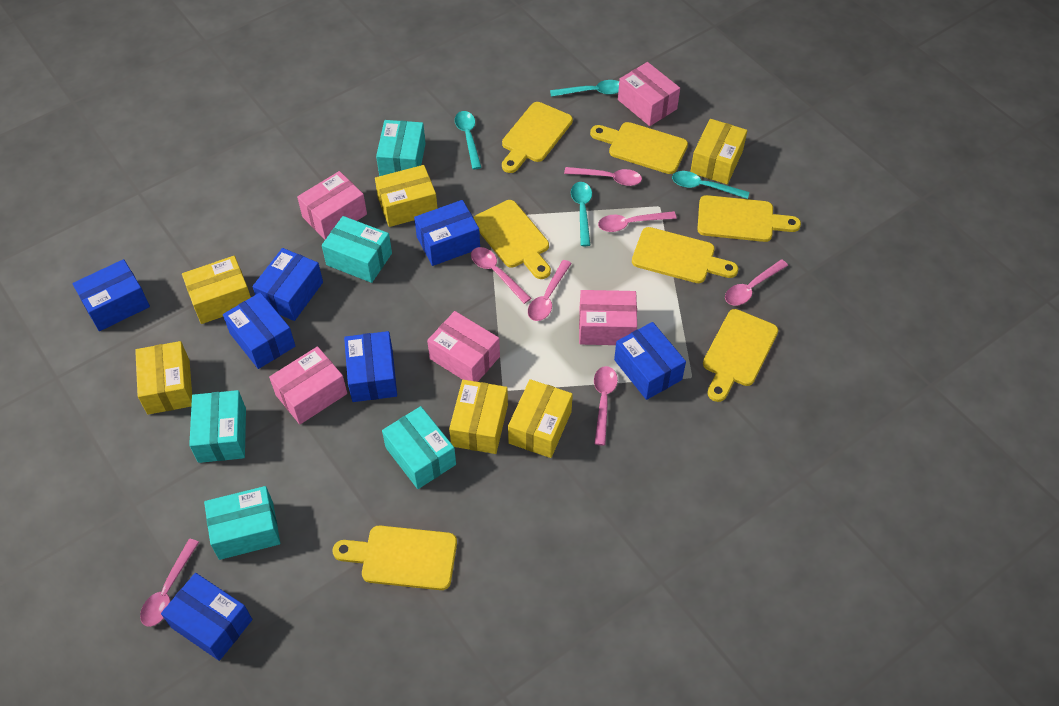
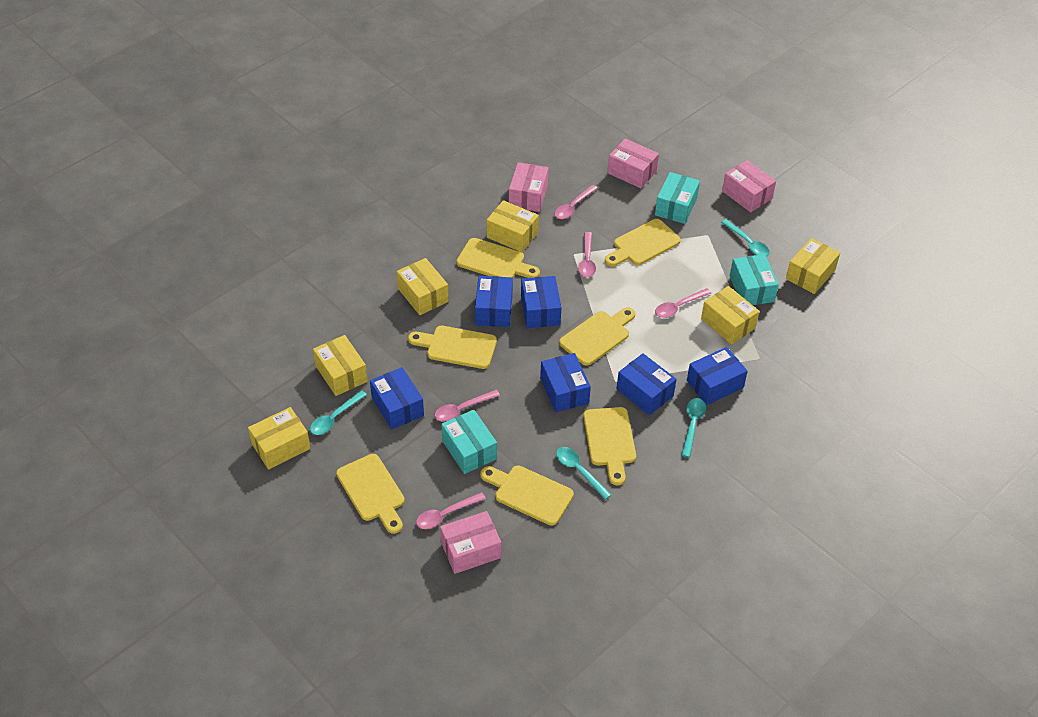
blue box: [72,259,150,331] [161,573,252,661] [223,292,295,369] [252,248,323,321] [344,331,397,402] [414,200,480,266] [614,322,686,400] = 7 -> [370,367,424,430] [475,276,513,327] [521,276,561,328] [540,353,591,412] [617,353,677,415] [687,347,748,405] = 6
pink box: [269,346,347,424] [297,171,367,240] [427,311,500,382] [579,290,637,345] [618,62,680,126] = 5 -> [440,511,501,574] [509,162,549,212] [607,139,659,188] [722,160,776,213] = 4
pink spoon: [140,539,199,627] [471,247,531,304] [528,260,572,321] [564,167,642,186] [594,366,618,445] [598,211,677,232] [725,259,788,306] = 7 -> [416,492,486,529] [435,390,500,422] [555,185,597,219] [578,232,596,277] [655,288,711,318] = 5
turquoise box: [189,390,246,463] [204,486,280,560] [322,216,392,283] [376,120,426,176] [382,406,456,489] = 5 -> [441,410,497,474] [655,172,700,224] [730,254,779,305] = 3

